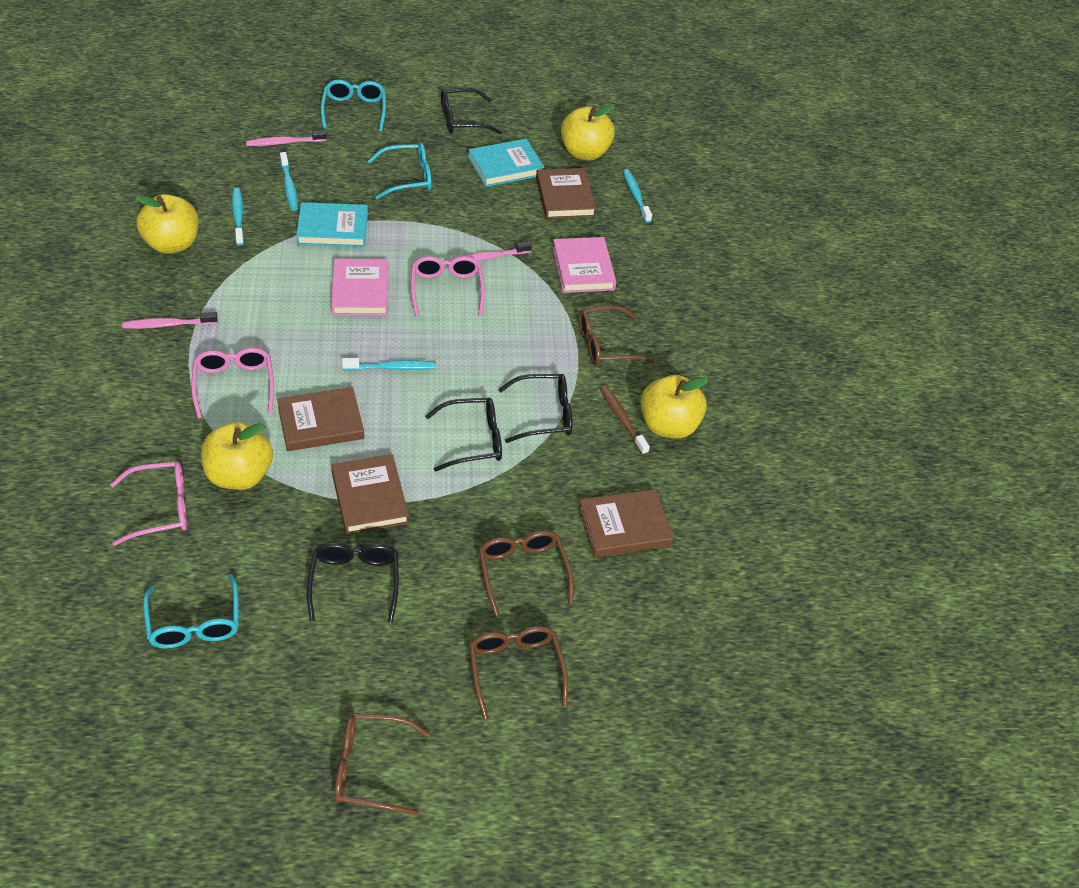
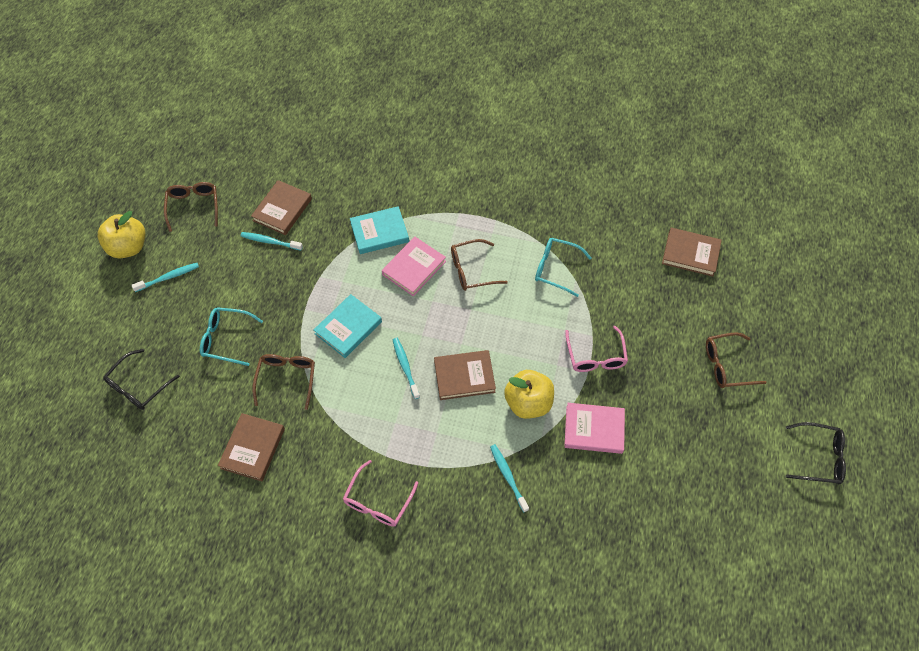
black glasses: [307,543,399,623] [425,398,502,472] [441,88,502,134] [498,374,573,443] = 4 -> [103,349,180,410] [786,422,846,484] = 2
brown toothbrush: [600,385,650,455] = 1 -> none = 0
pink glasses: [110,461,187,546] [191,348,274,419] [411,256,485,316] = 3 -> [343,460,419,527] [565,326,628,372] = 2
pink toothbrush: [122,312,218,329] [246,130,327,146] [448,241,532,261] = 3 -> none = 0
turquoise glasses: [143,574,239,649] [321,80,386,132] [368,143,432,199] = 3 -> [200,307,263,366] [535,238,592,297] = 2
yellow apple: [135,194,199,254] [201,422,273,490] [561,105,615,160] [641,375,709,439] = 4 -> [98,211,146,258] [504,370,554,419] = 2

